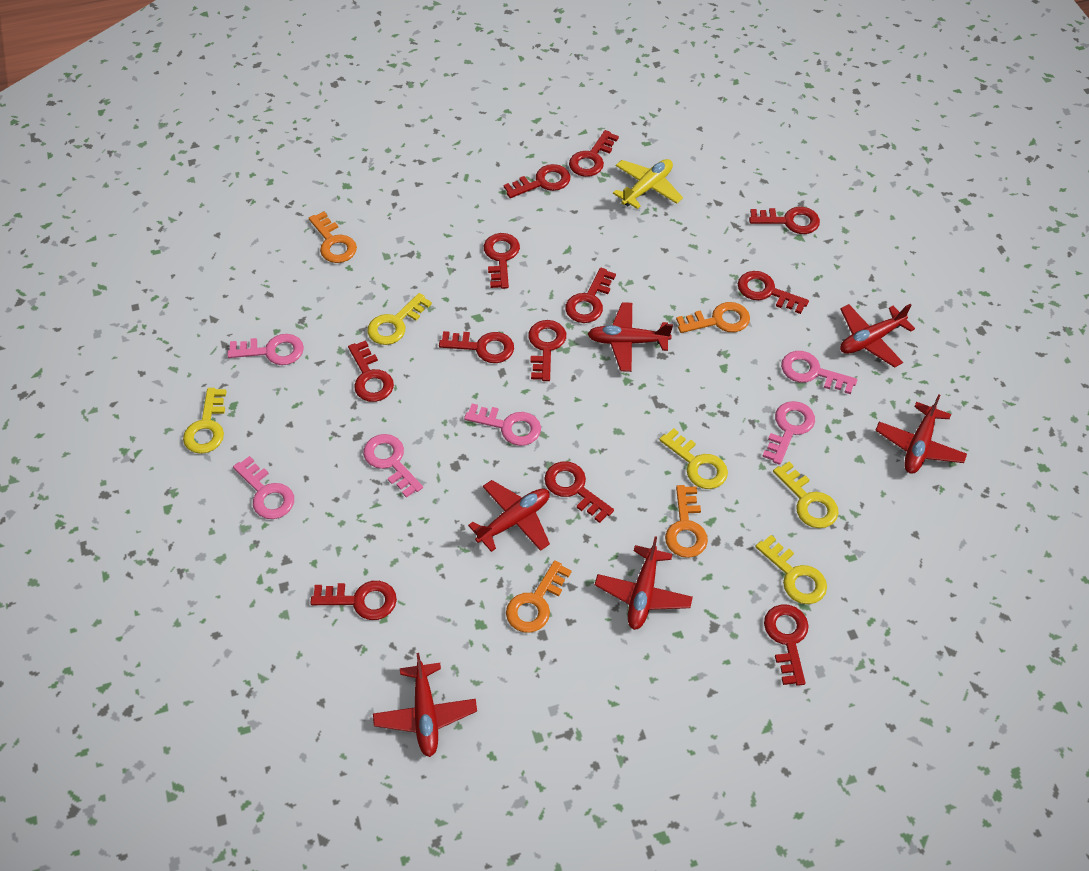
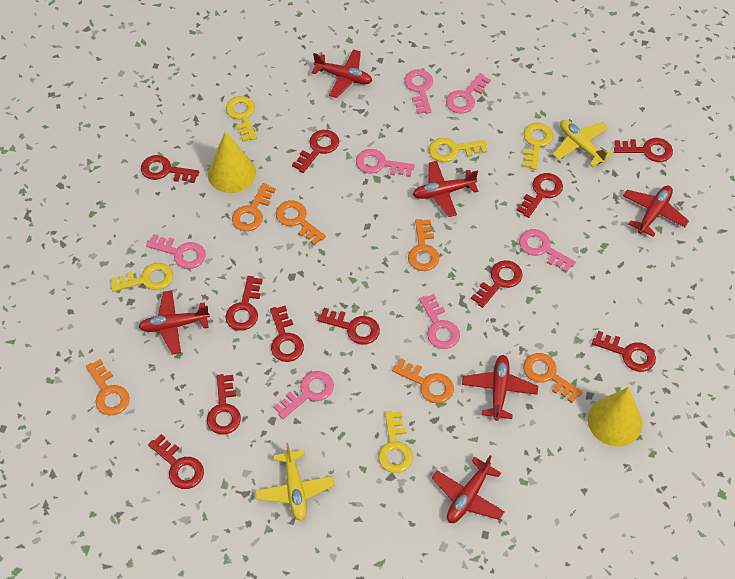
orange key: [309,211,357,263] [506,560,572,633] [665,485,708,558] [676,302,750,333] = 4 -> [86,359,130,416] [232,183,276,231] [276,200,326,245] [392,359,454,404] [408,219,440,271] [523,353,582,403] = 6
pink key: [227,334,304,365] [233,456,294,519] [363,434,423,498] [464,404,541,446] [762,401,815,465] [781,351,857,394] = 6 -> [146,234,206,269] [273,371,334,419] [356,149,415,177] [404,69,433,114] [419,294,460,349] [446,73,491,114] [519,229,576,273] = 7
red key: [310,581,397,620] [348,340,394,402] [439,331,514,363] [484,233,520,289] [504,164,570,198] [528,320,566,381] [544,461,614,523] [565,268,616,323] [569,130,619,177] [738,271,809,314] [749,207,820,234] [764,604,809,686] = 12 -> [141,155,199,183] [148,434,204,489] [207,374,241,435] [225,276,263,331] [270,306,304,362] [292,130,339,173] [317,308,380,345] [471,260,523,308] [517,173,563,218] [592,331,656,372] [614,138,673,162] = 11
yellow cone: none = 0 -> [208,131,256,193] [588,387,643,447] = 2
yellow plane: [613,159,683,209] = 1 -> [255,443,335,521] [553,120,613,167] = 2

